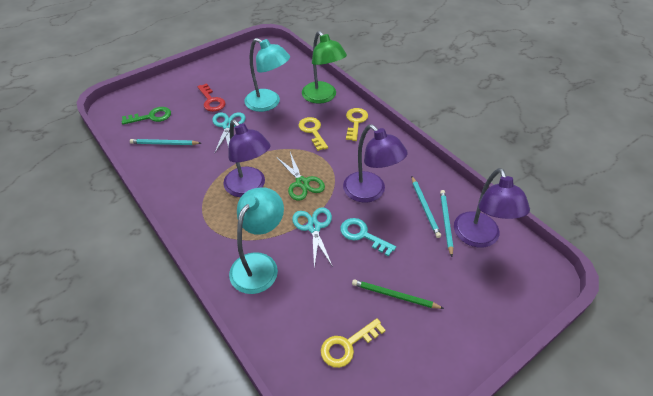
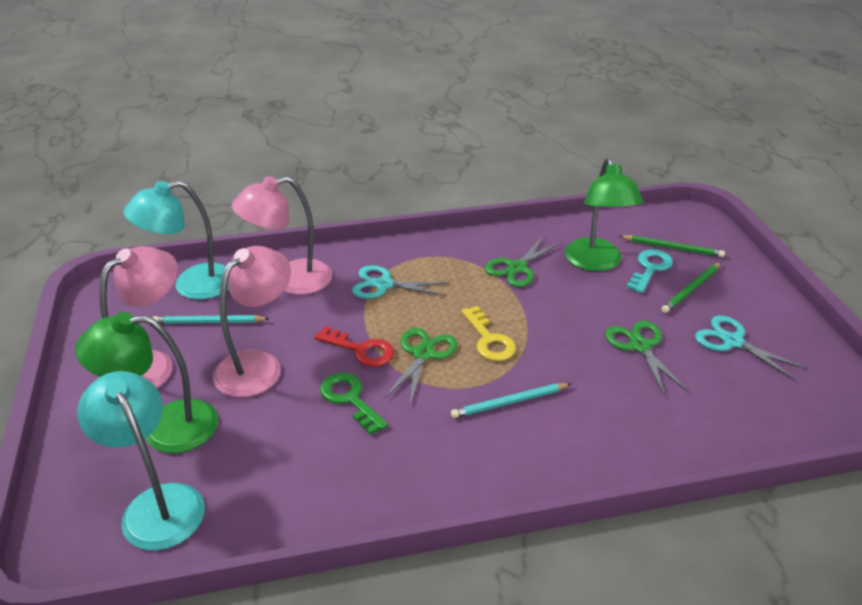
green lamp: [302,31,347,104] = 1 -> [75,312,218,453] [565,157,643,271] = 2
green pencil: [352,279,444,309] = 1 -> [620,235,725,257] [661,262,721,313] = 2
green scissors: [276,152,325,201] = 1 -> [385,328,457,405] [485,235,562,287] [605,321,689,396] = 3
pink lamp: none = 0 -> [99,246,178,388] [213,246,291,397] [231,176,333,295] = 3
purple lamp: [223,119,271,197] [343,124,408,203] [454,168,530,248] = 3 -> none = 0
turquoise pencil: [130,139,201,145] [412,177,441,238] [440,190,453,257] = 3 -> [153,315,270,324] [451,383,571,418] = 2
yellow key: [298,117,328,151] [321,318,386,368] [346,108,368,141] = 3 -> [462,306,516,361] = 1

